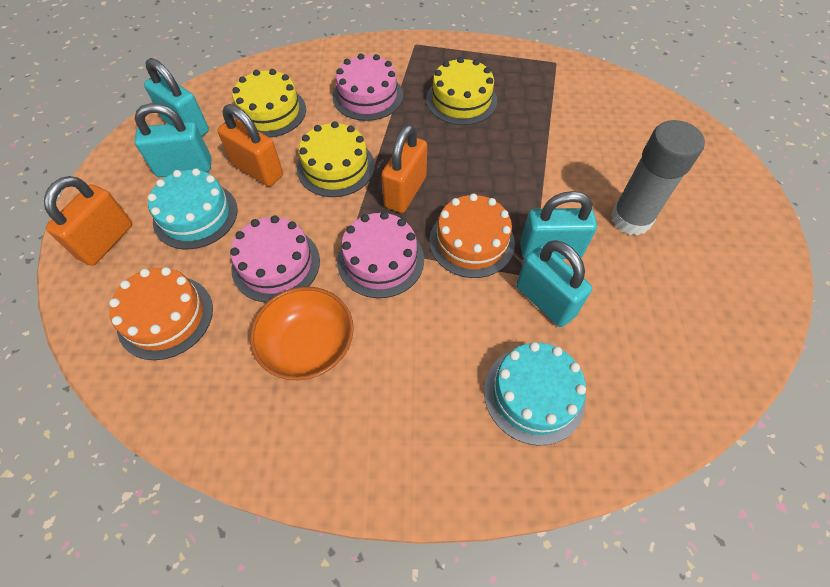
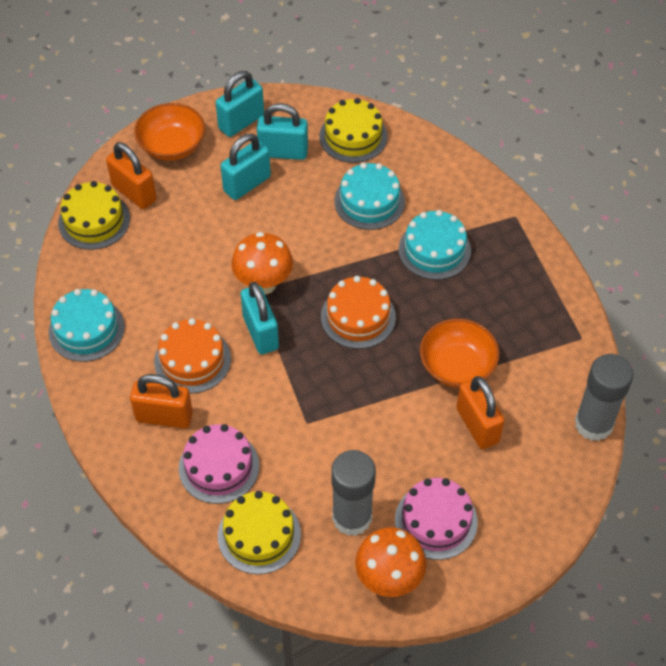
grey glue stick: [611,120,705,235] = 1 -> [331,450,376,536] [575,354,634,441] = 2
orange bowl: [250,287,354,380] = 1 -> [134,103,205,161] [420,318,500,388] = 2
orange mushroom: none = 0 -> [231,232,293,295] [355,527,426,597] = 2
pink cake: [230,215,320,303] [333,53,403,121] [337,212,424,298] = 3 -> [179,424,259,504] [395,478,478,560] = 2
turquoise cake: [148,168,238,249] [484,342,586,446] = 2 -> [48,289,125,362] [334,163,405,230] [398,210,471,280] = 3

